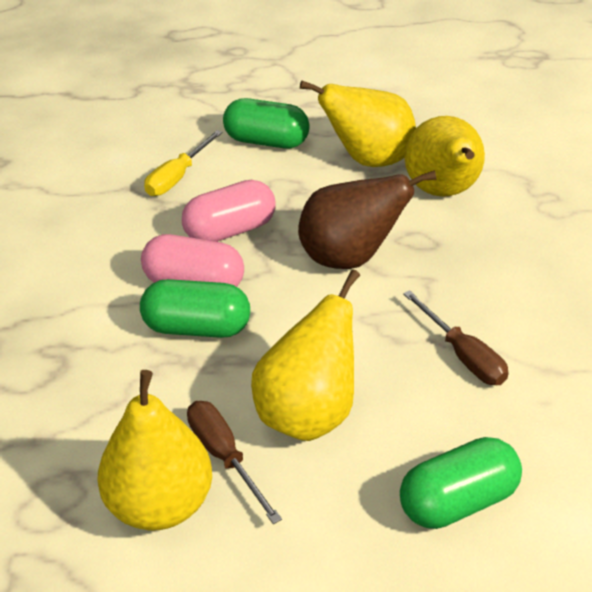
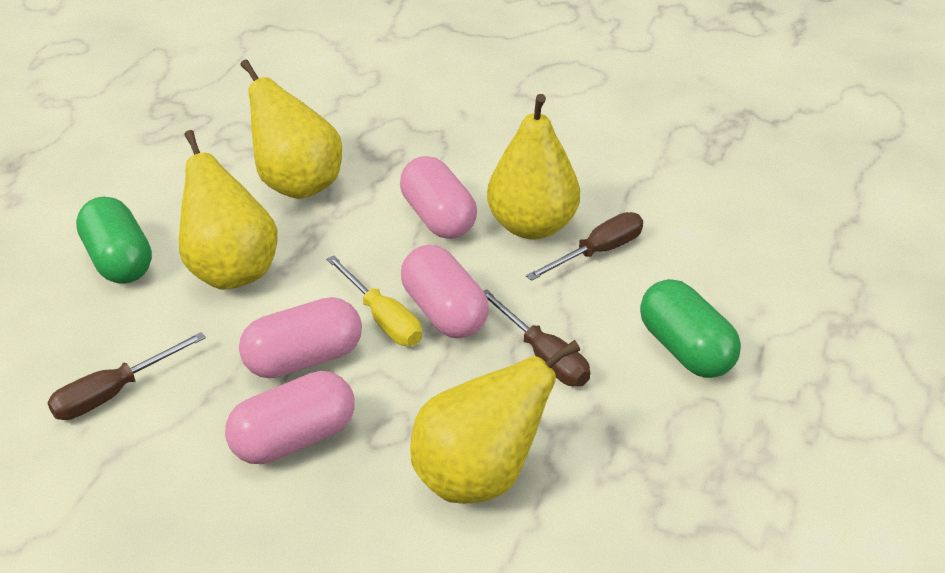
brown pear: [298,170,437,269] = 1 -> none = 0
brown screwdriver: [187,401,282,524] [403,290,509,385] = 2 -> [47,332,206,420] [484,289,590,386] [526,212,643,281] = 3
green capsule: [140,279,250,338] [223,98,310,149] [400,437,522,529] = 3 -> [76,197,152,284] [640,279,741,378] = 2
pink capsule: [141,234,244,287] [182,180,276,242] = 2 -> [225,371,355,464] [239,297,362,378] [400,156,477,239] [401,245,489,338] = 4

